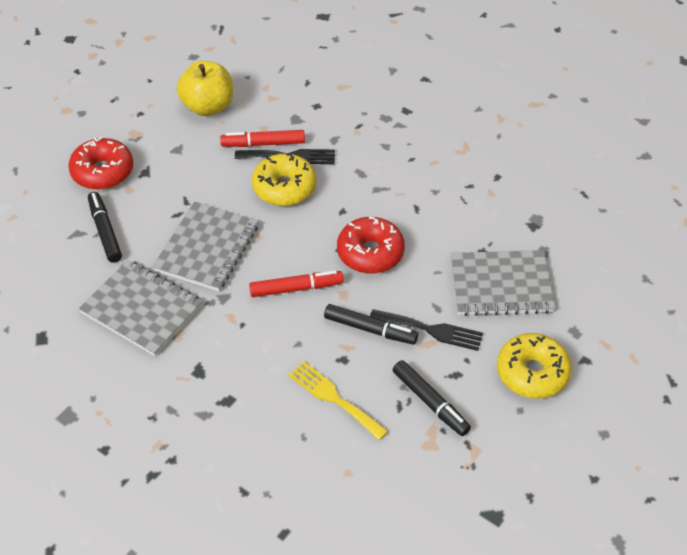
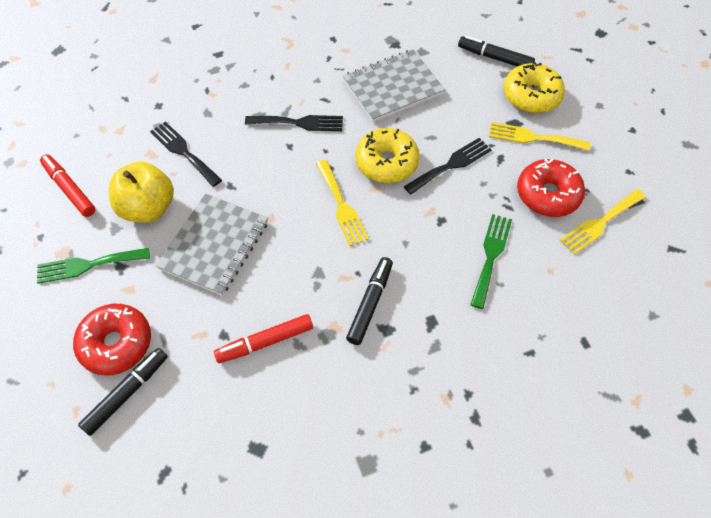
black fork: [235,149,335,164] [370,309,483,351] = 2 -> [150,121,222,187] [245,115,343,131] [404,138,492,195] = 3
green fork: none = 0 -> [37,248,150,284] [470,214,512,309] = 2
grey notebook: [79,260,203,356] [152,202,258,291] [450,250,555,316] = 3 -> [156,194,268,296] [343,50,445,122] = 2
yellow fork: [288,361,388,440] = 1 -> [316,160,369,246] [489,122,591,151] [560,189,646,255] = 3

